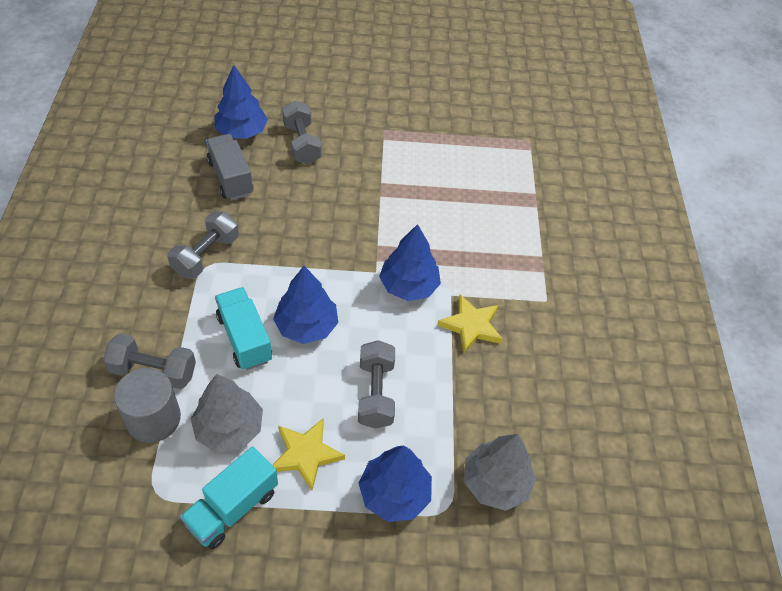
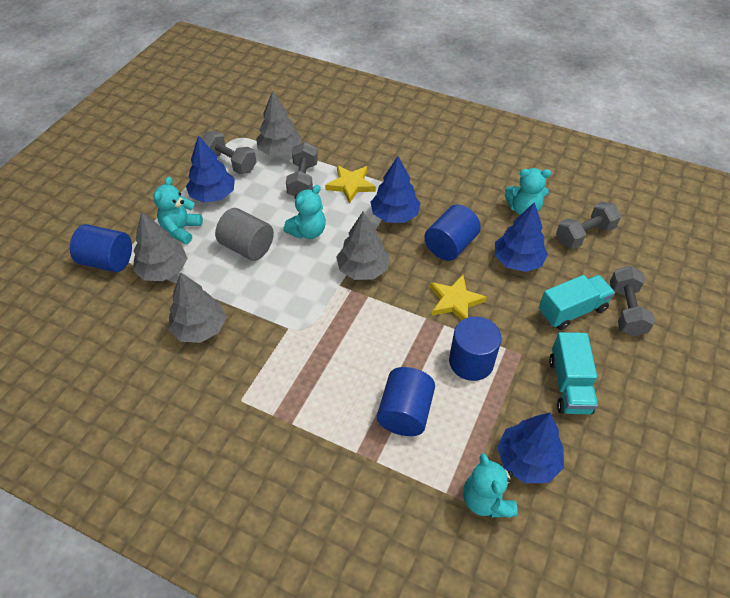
blue cylinder: none = 0 -> [70,224,132,272] [377,367,435,436] [424,204,481,261] [449,316,501,381] = 4
grey tree: [191,374,263,453] [464,434,536,511] = 2 -> [133,212,188,281] [168,272,226,343] [256,91,302,156] [336,211,390,280] = 4
grey truck: [206,134,253,200] = 1 -> none = 0
turquoise teddy bear: none = 0 -> [154,177,203,244] [283,185,326,239] [463,453,518,518] [505,168,551,215] = 4

